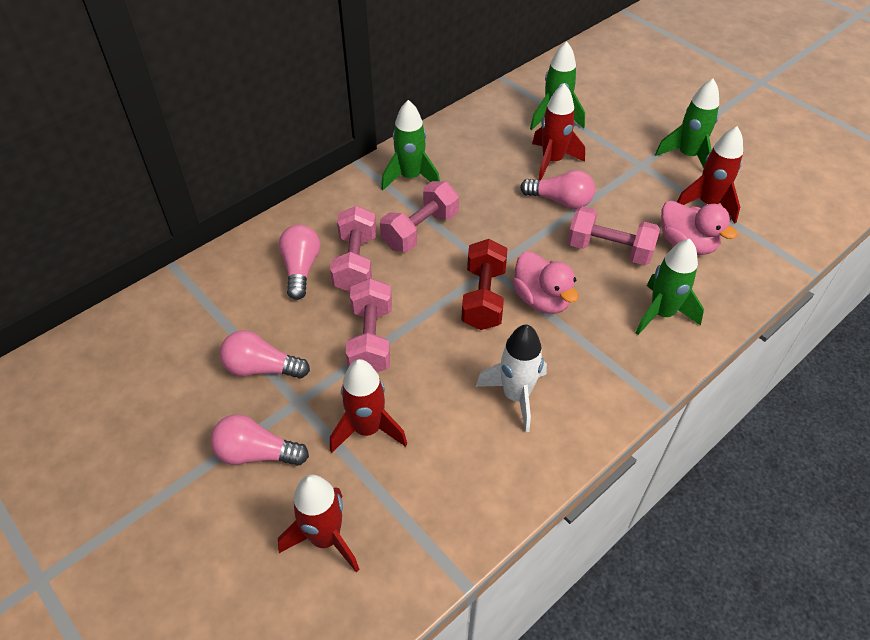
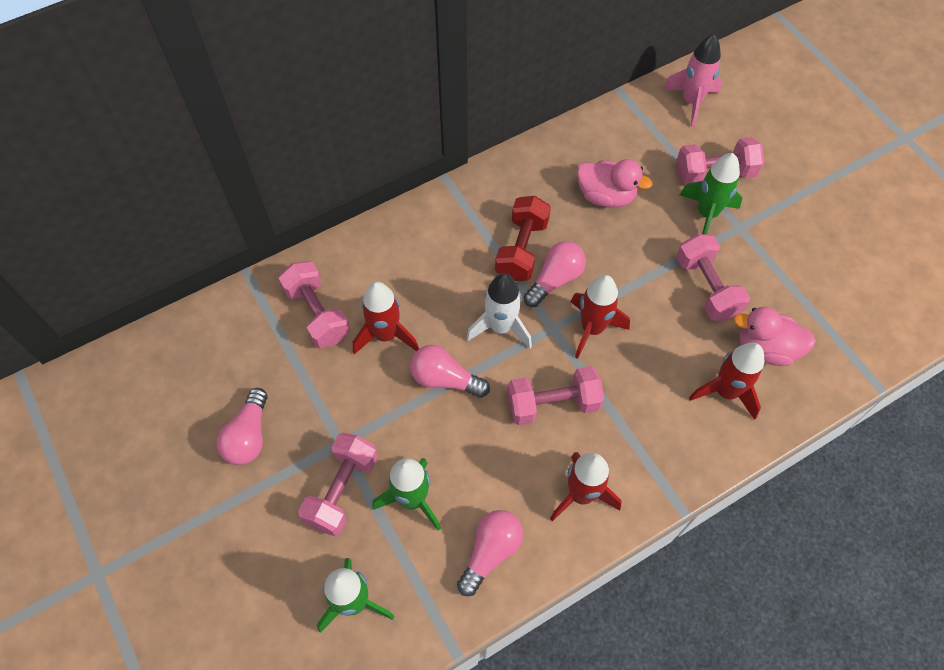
green rocket: [381,100,440,190] [530,41,585,130] [636,239,704,335] [655,79,719,168] = 4 -> [317,558,394,633] [372,458,441,531] [680,153,743,234] = 3
pink dumbbell: [330,205,376,292] [346,278,392,372] [380,181,459,252] [567,206,660,265] = 4 -> [278,261,350,348] [298,433,378,536] [507,366,604,425] [676,234,750,321] [677,137,765,184] = 5
pink rocket: none = 0 -> [663,34,722,127] = 1

